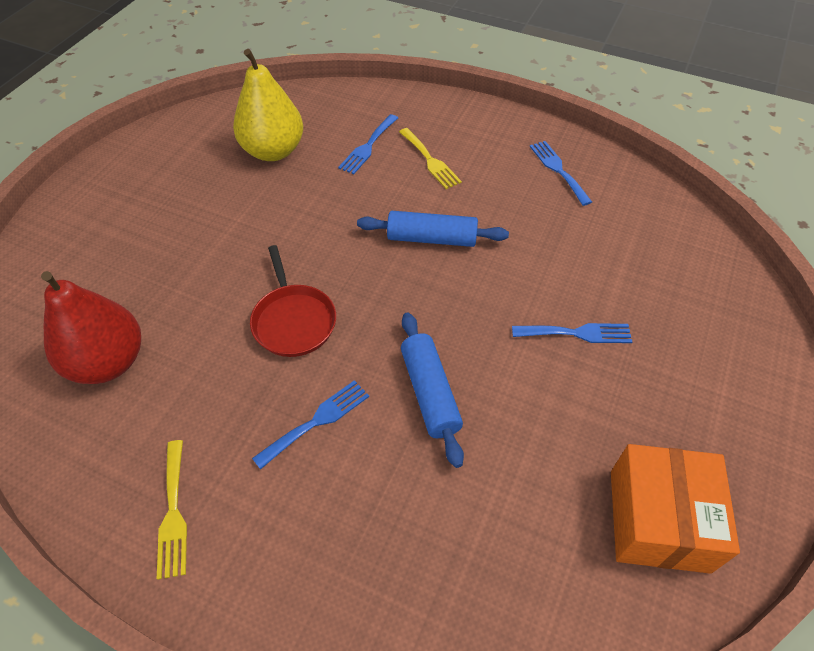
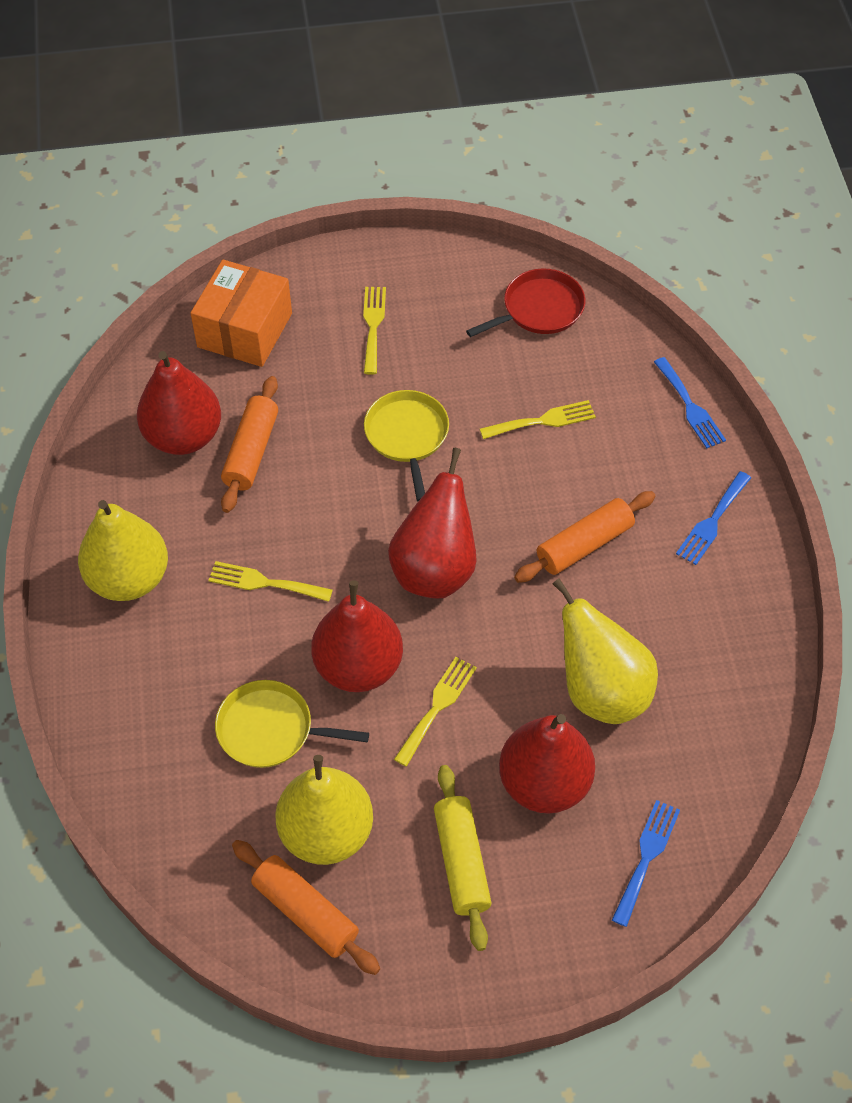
blue fork: [252,380,369,470] [338,114,398,174] [512,323,632,343] [530,141,592,206] = 4 -> [612,800,680,927] [654,357,726,448] [676,471,751,565] = 3
blue rolling pin: [357,211,509,247] [401,312,464,468] = 2 -> none = 0
orange rolling pin: none = 0 -> [221,376,278,513] [232,840,380,975] [514,491,656,583] = 3
red pear: [41,271,141,384] = 1 -> [137,351,221,455] [311,580,403,692] [388,448,477,598] [499,714,595,814] = 4
yellow fork: [157,440,187,580] [399,128,462,189] = 2 -> [208,561,333,602] [363,287,386,375] [394,657,477,767] [480,400,596,439] = 4
yellow pan: none = 0 -> [215,680,369,768] [364,390,449,501] = 2
yellow pear: [233,49,303,161] = 1 -> [78,500,168,601] [275,755,373,865] [553,578,658,724] = 3
yellow rolling pin: none = 0 -> [434,765,491,951] = 1

